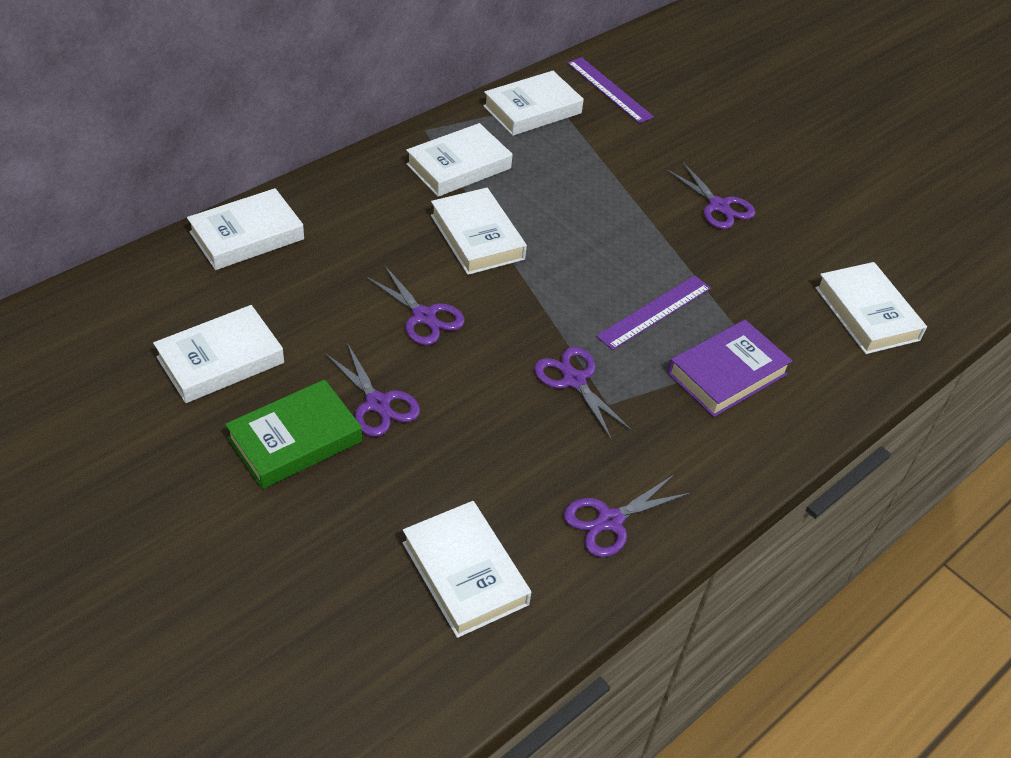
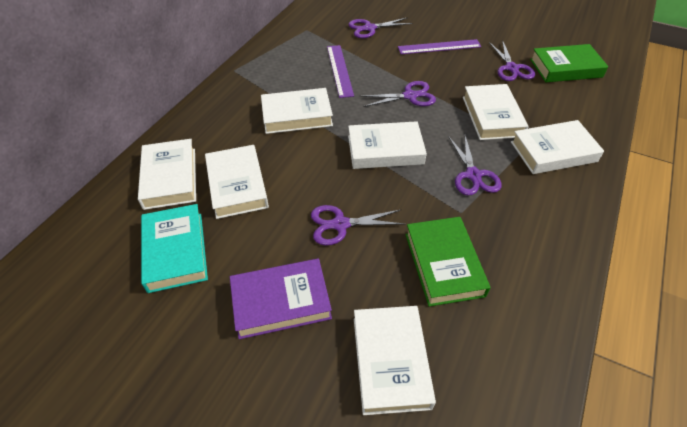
green book: [225,379,362,489] = 1 -> [405,217,491,307] [530,44,609,82] = 2
turquoise book: none = 0 -> [141,204,208,293] = 1

